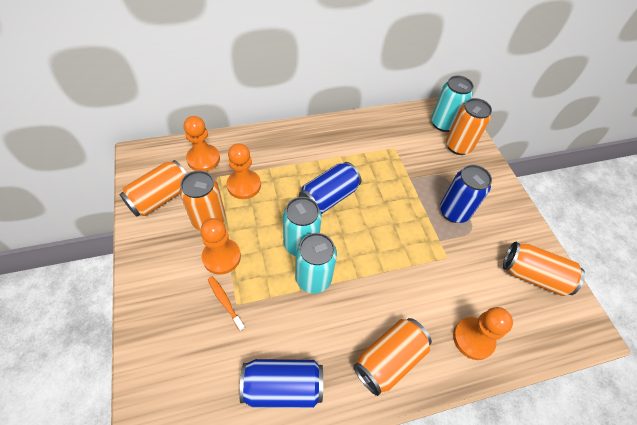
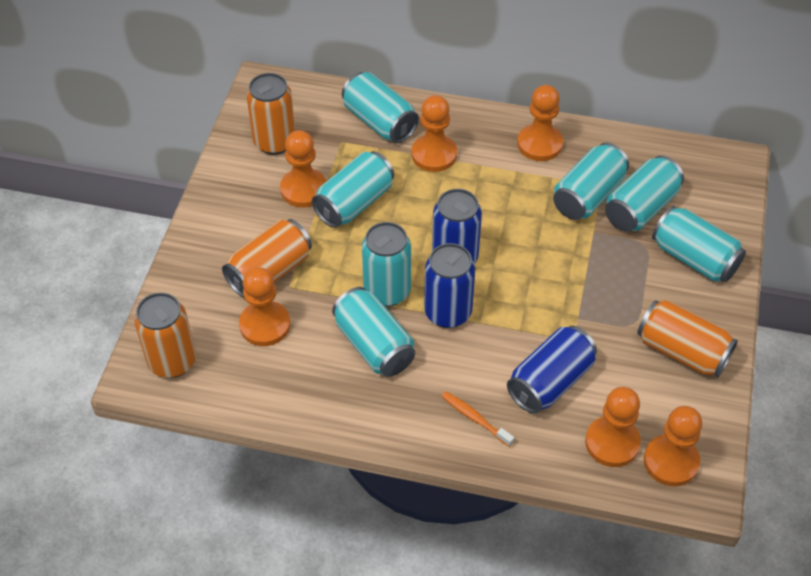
orange can: [119,160,187,217] [180,171,225,230] [353,318,432,396] [446,98,492,155] [503,242,585,296] = 5 -> [134,292,196,378] [222,219,312,298] [246,73,295,155] [637,300,738,377] = 4
orange pawn: [184,116,220,172] [200,218,241,275] [227,143,261,199] [453,307,513,360] = 4 -> [239,267,290,346] [280,130,326,207] [412,95,457,172] [517,85,563,161] [585,387,641,467] [644,406,702,486] = 6
turquoise can: [283,197,322,256] [295,233,337,294] [431,76,474,132] = 3 -> [312,151,394,228] [332,287,415,377] [342,72,419,143] [362,222,411,307] [553,143,629,220] [605,155,684,232] [652,206,746,282] = 7

